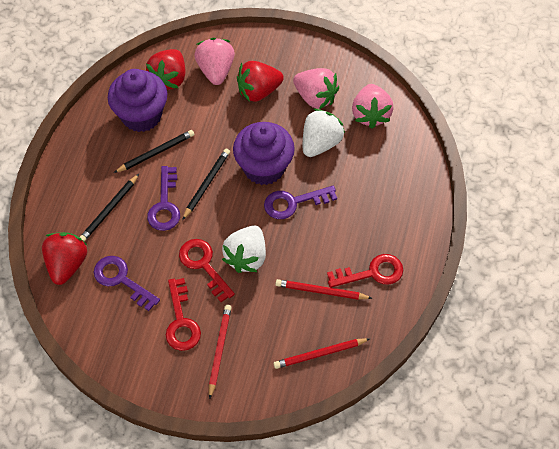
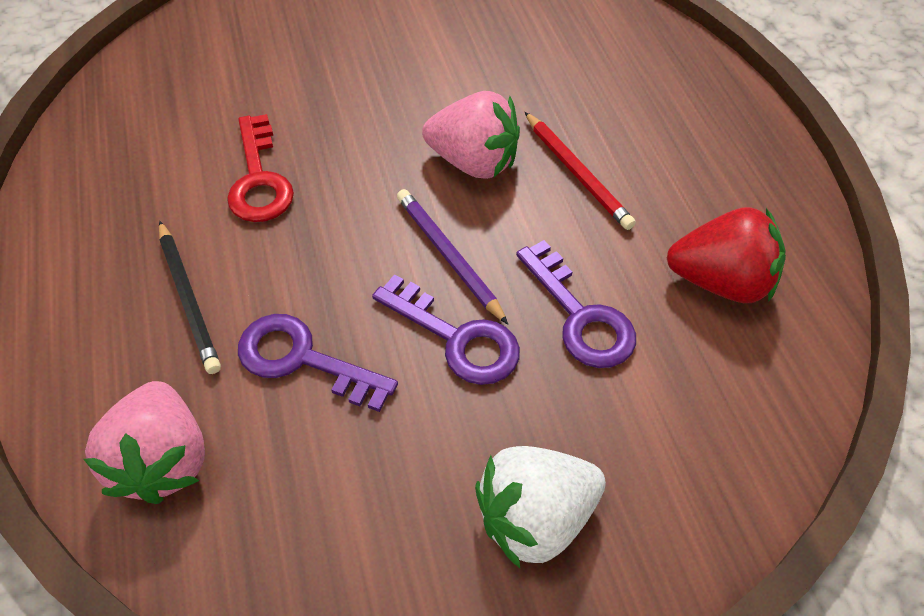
black pencil: [80,174,139,242] [114,130,194,173] [182,148,230,220] = 3 -> [159,221,221,374] = 1
pink strawberry: [194,38,235,85] [293,68,339,109] [352,84,394,129] = 3 -> [84,381,205,504] [422,91,520,179] = 2
purple cupcake: [108,69,167,132] [233,122,295,185] = 2 -> none = 0
purple pencil: none = 0 -> [397,189,508,324] = 1
red key: [166,278,201,351] [179,239,235,302] [327,254,403,288] = 3 -> [227,114,294,222] = 1
red pencil: [209,305,232,399] [274,338,370,369] [276,279,372,300] = 3 -> [525,112,636,230] = 1
red strawberry: [42,232,87,285] [146,49,186,90] [237,61,284,102] = 3 -> [667,207,786,303] = 1
white strawberry: [222,225,266,273] [303,109,345,157] = 2 -> [475,446,606,568] = 1

